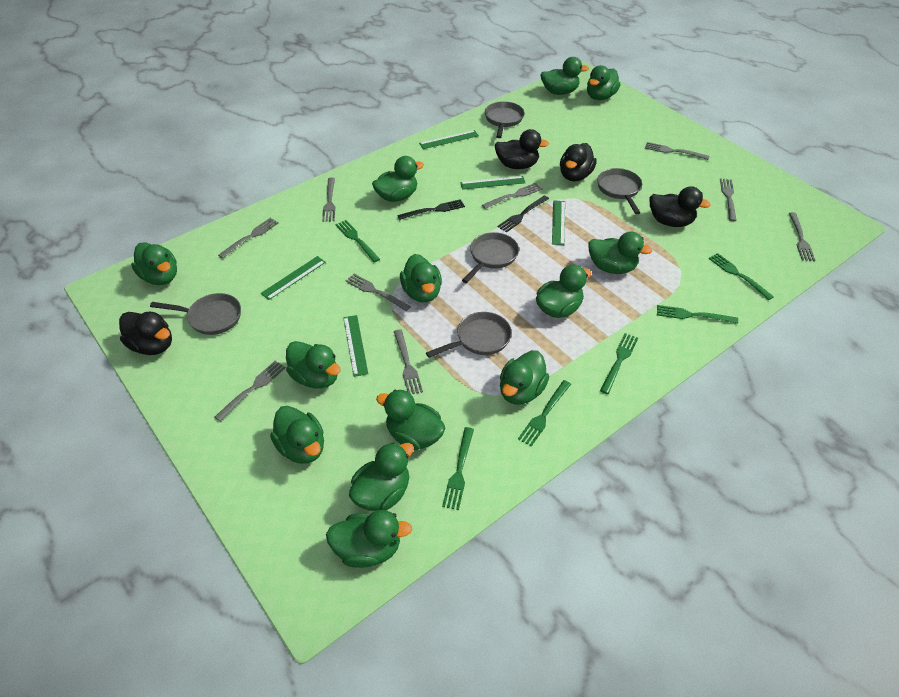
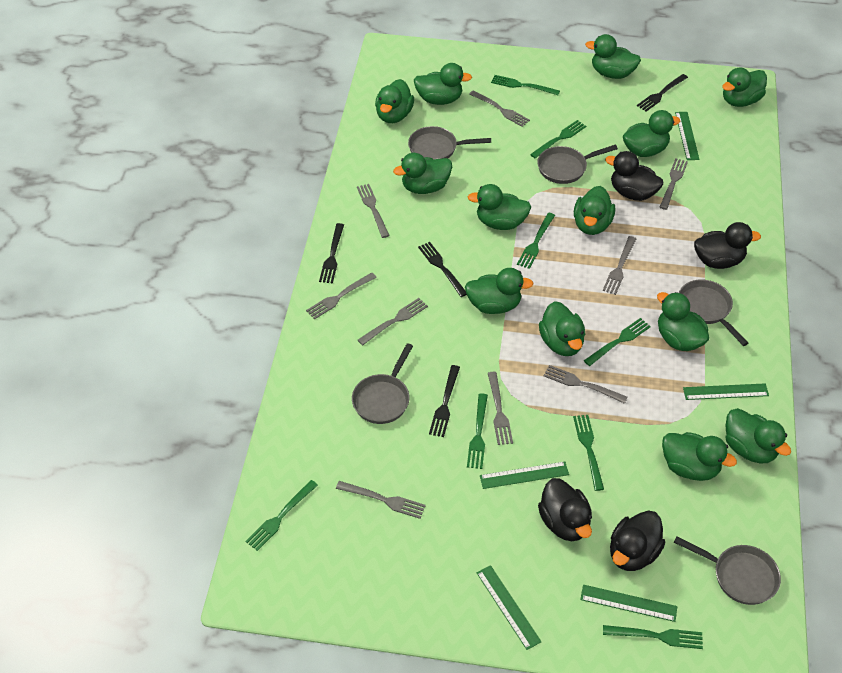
black fork: [397,199,465,220] [497,195,549,232] = 2 -> [319,223,344,283] [418,242,467,297] [429,365,460,437] [637,74,688,112] = 4
green fork: [336,220,380,262] [442,427,474,510] [518,380,571,447] [600,333,638,394] [657,305,738,324] [709,253,774,300] = 6 -> [245,480,318,551] [467,393,488,469] [491,75,560,95] [517,213,555,269] [530,120,586,158] [573,415,604,491] [584,318,651,366] [603,625,703,649] = 8

